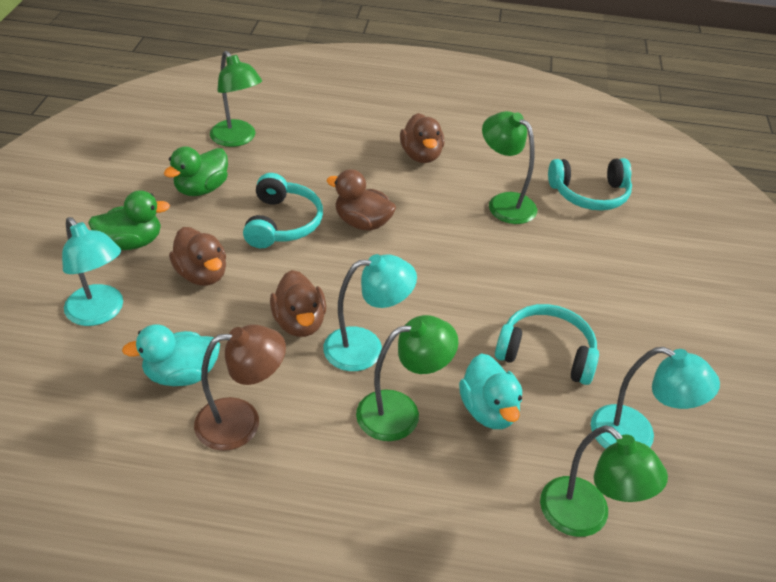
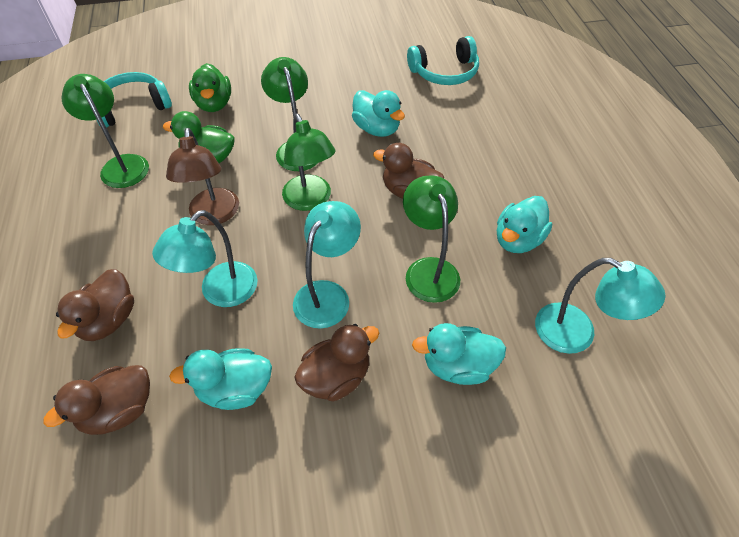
turquoise duck: [122,324,220,386] [459,353,522,429] = 2 -> [169,348,272,410] [352,90,405,137] [412,323,506,385] [497,196,552,253] = 4
turquoise headphones: [243,173,323,248] [495,304,599,385] [548,158,632,211] = 3 -> [97,72,172,128] [407,36,479,85] = 2

